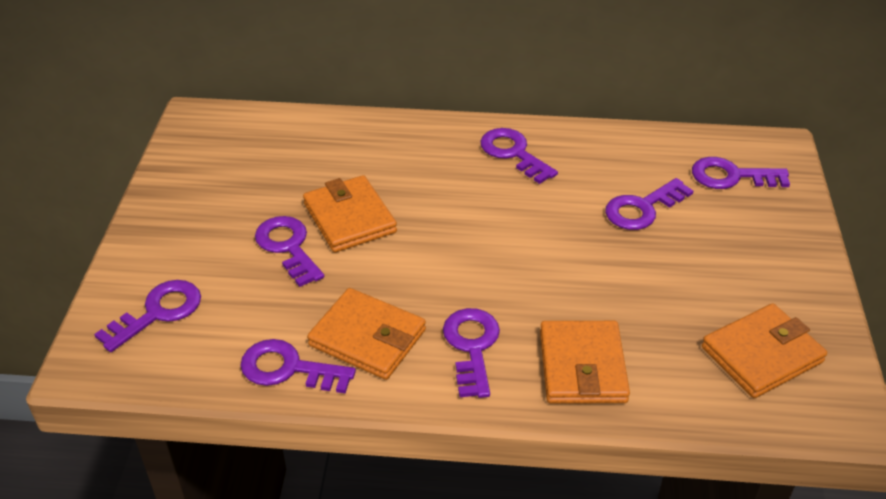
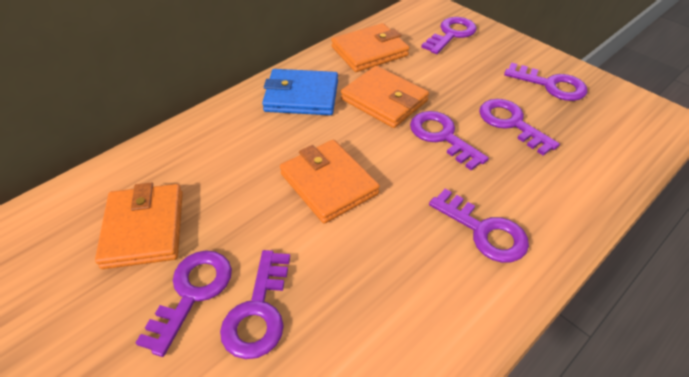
blue wallet: none = 0 -> [262,69,338,115] = 1

